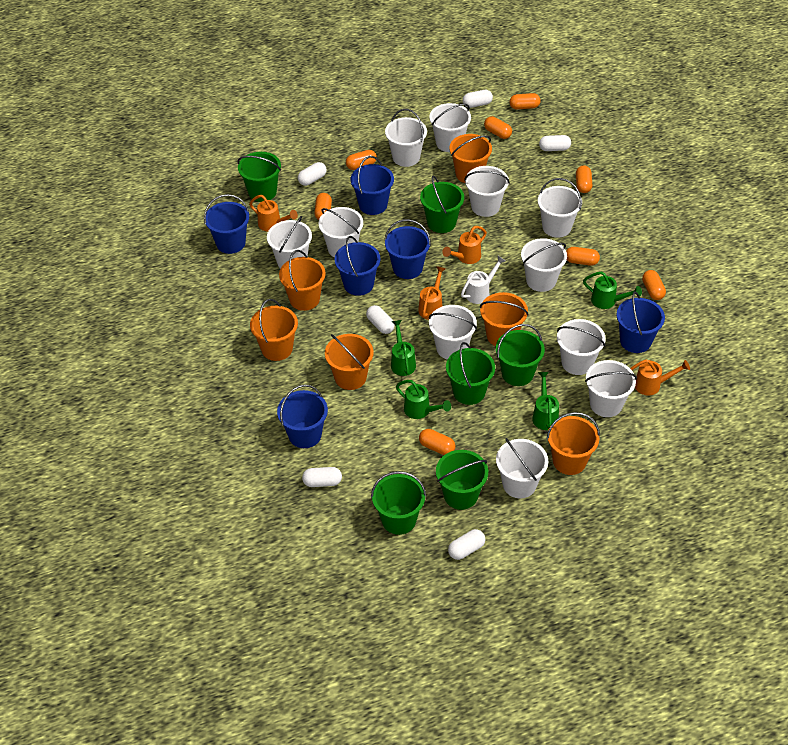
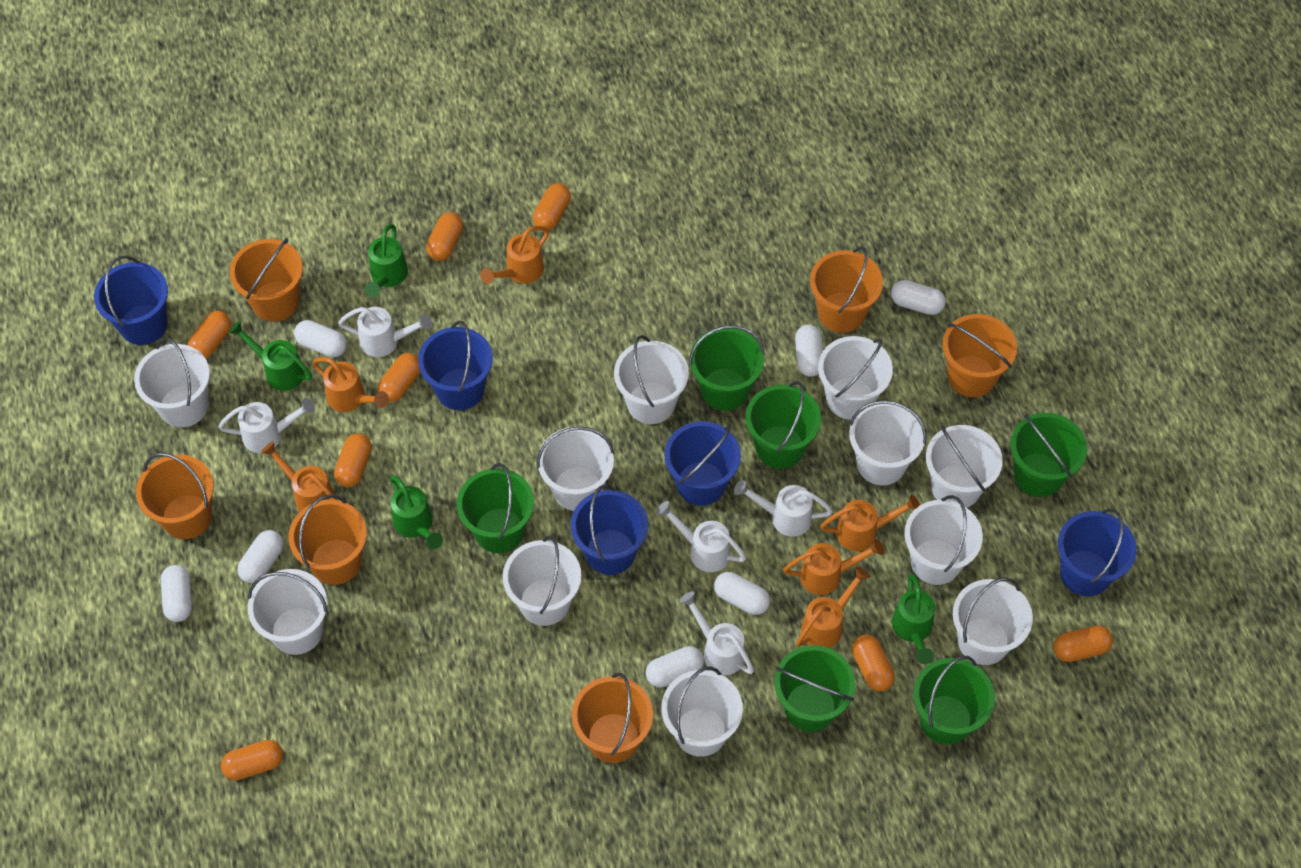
blue bucket: [204,194,249,254] [277,384,328,448] [335,236,381,296] [351,156,394,215] [384,219,431,279] [616,291,665,353] = 6 -> [94,256,168,345] [418,320,493,410] [571,485,648,575] [665,421,741,506] [1058,509,1137,596] = 5
orange watering can: [249,195,298,232] [418,266,446,320] [442,226,487,264] [630,359,690,395] = 4 -> [261,441,337,511] [312,357,389,412] [480,226,549,284] [783,539,884,595] [796,567,870,648] [820,495,920,551] = 6
white capsule: [298,162,327,186] [302,467,342,487] [366,305,395,334] [448,529,485,560] [463,90,493,108] [539,135,571,151] = 6 -> [161,565,192,622] [237,530,283,583] [294,320,347,357] [646,646,704,688] [714,572,770,615] [795,324,823,377] [891,280,946,315] = 7
white watering can: [461,256,506,304] = 1 -> [218,398,315,453] [338,307,432,357] [656,501,746,572] [679,591,754,675] [734,480,833,537] = 5

